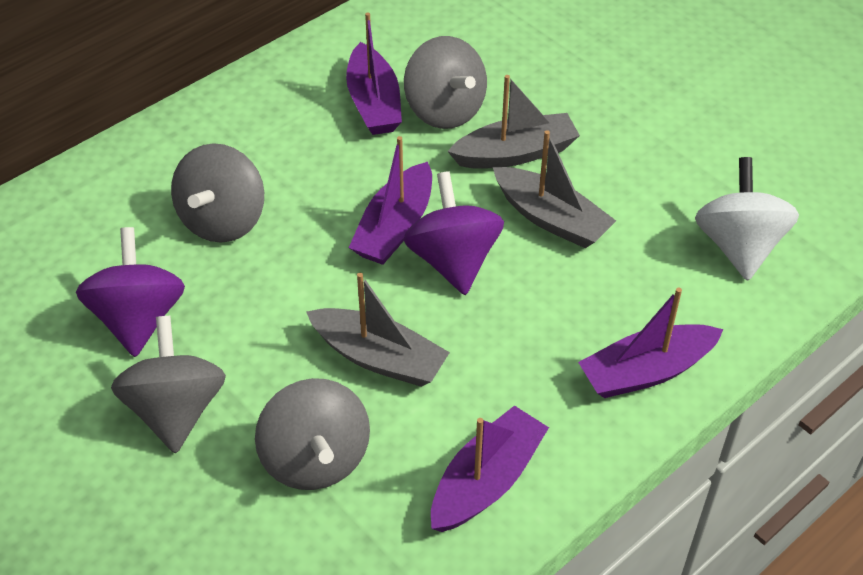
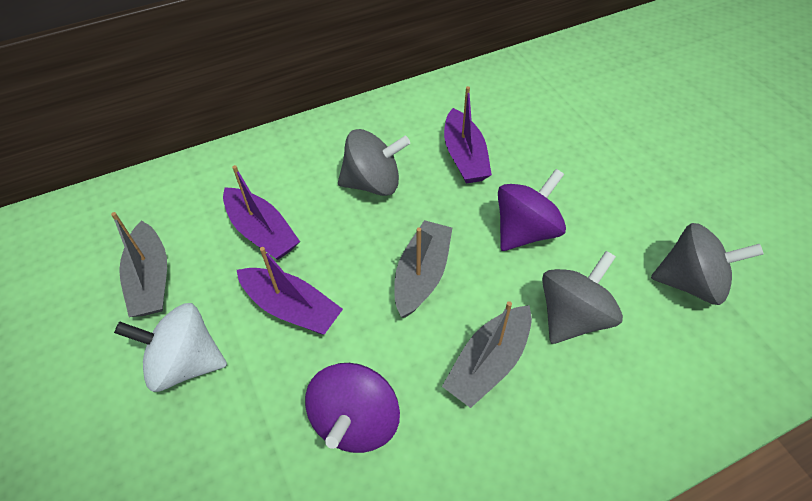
grey spinning top: [111,316,226,454] [171,143,264,243] [255,378,370,490] [404,36,487,129] = 4 -> [338,129,410,196] [542,251,623,344] [651,223,764,305] = 3
purple boat: [346,12,402,135] [349,136,432,265] [431,405,549,532] [578,288,723,398] = 4 -> [223,165,300,260] [237,247,343,335] [444,86,492,184] = 3

